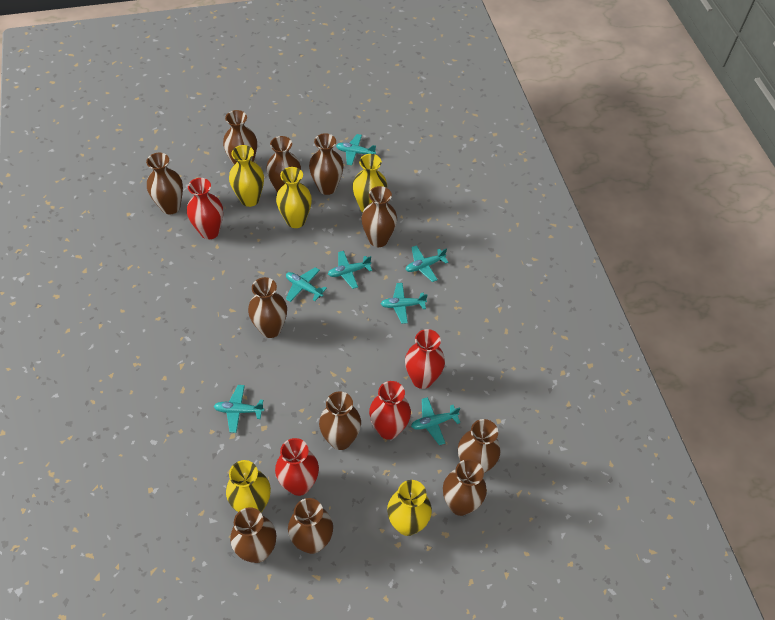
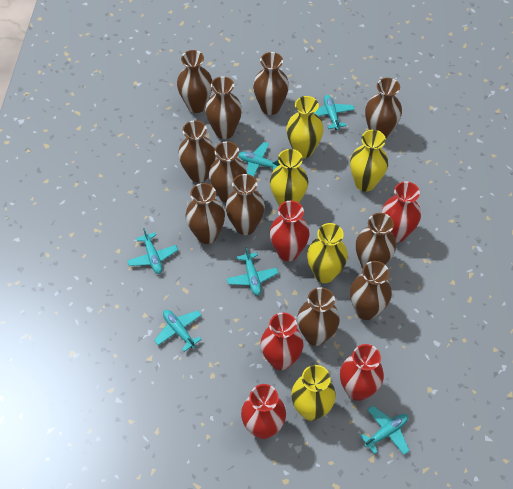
red vase: [187,178,223,239] [275,438,319,496] [369,381,411,440] [405,329,445,389] = 4 -> [241,384,286,439] [261,312,304,370] [270,201,310,261] [340,344,384,401] [381,181,421,243] = 5
turquoise plane: [214,385,264,433] [286,267,327,302] [328,251,372,289] [336,134,376,165] [381,283,427,324] [406,245,448,282] [411,397,461,445] = 7 -> [127,228,178,274] [154,310,202,352] [226,247,278,296] [238,142,280,177] [315,95,355,130] [360,405,409,455] = 6

